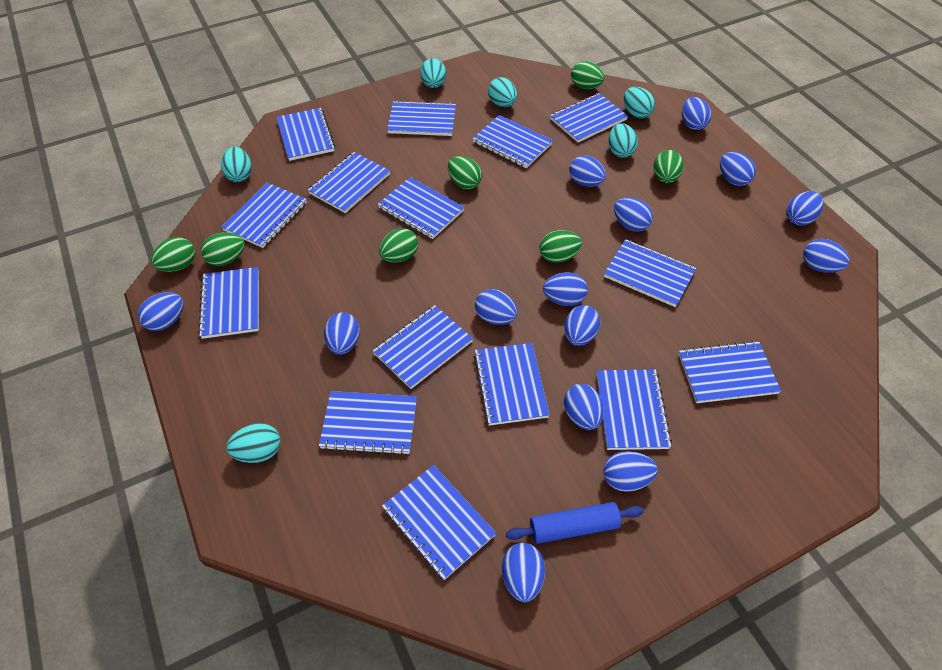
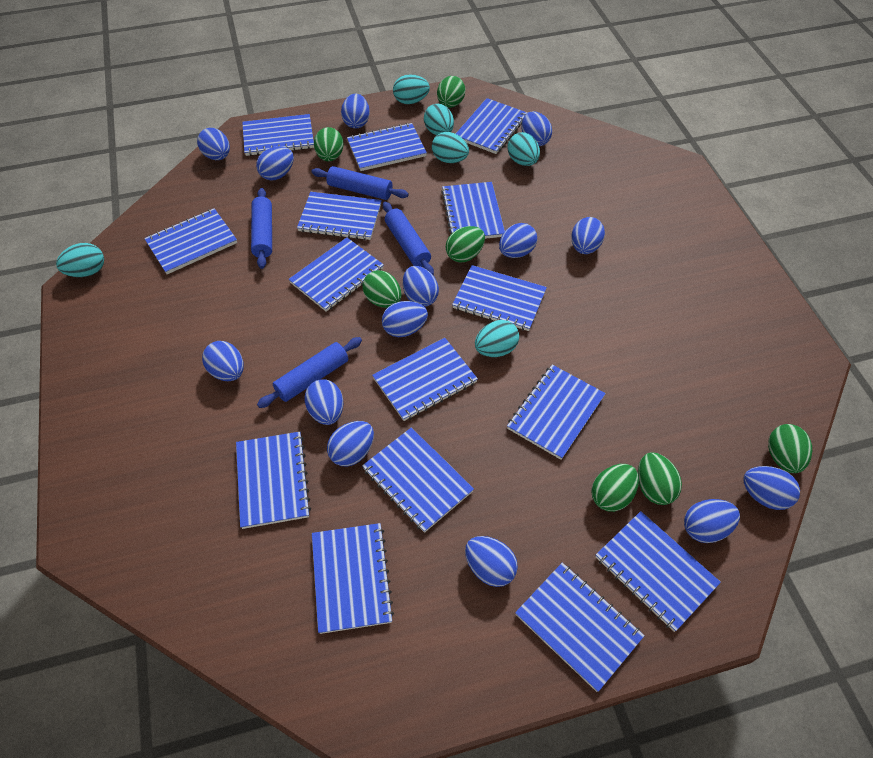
blue rolling pin: [506,502,644,544] = 1 -> [251,188,272,269] [257,337,362,408] [311,166,409,200] [383,202,434,275] = 4

